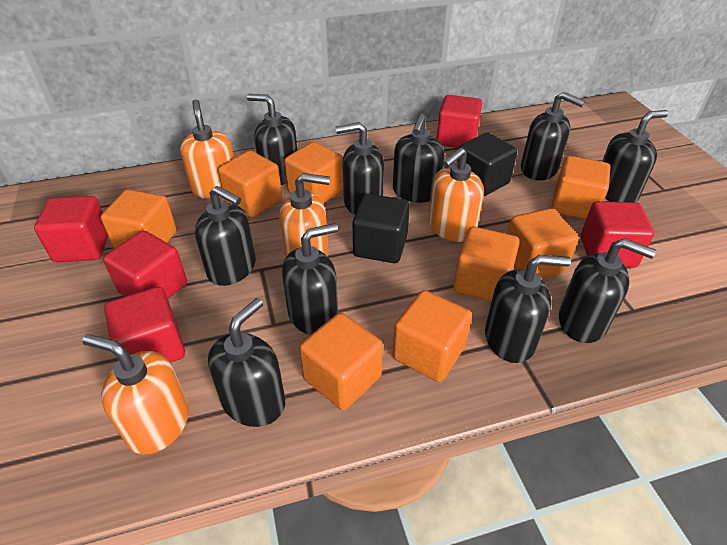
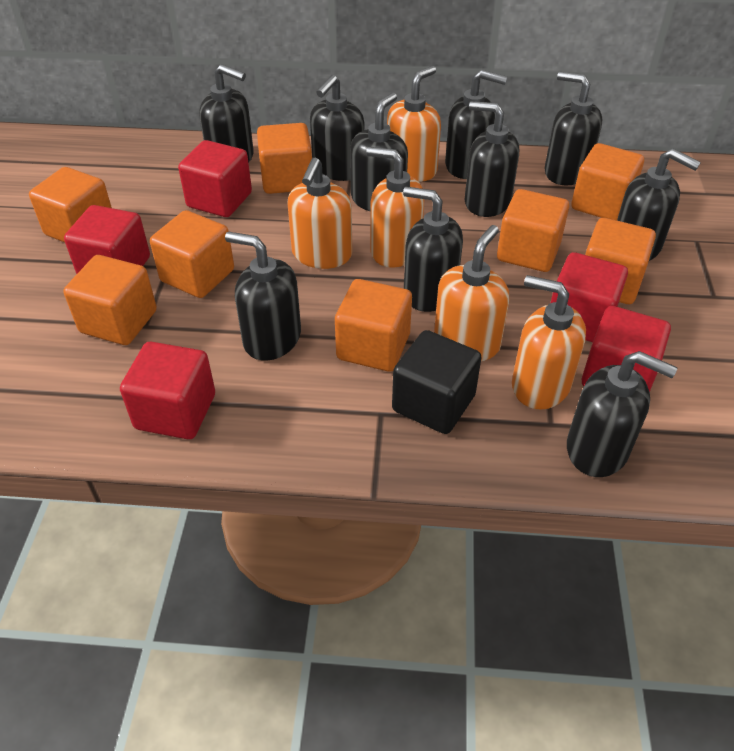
black cube: [352,194,410,263] [457,133,517,196] = 2 -> [392,330,481,434] = 1
orange soap dispenser: [82,334,189,454] [180,99,234,199] [279,173,330,258] [429,148,484,242] = 4 -> [287,158,352,269] [366,147,425,267] [387,66,441,182] [434,225,509,361] [512,275,586,410] = 5

